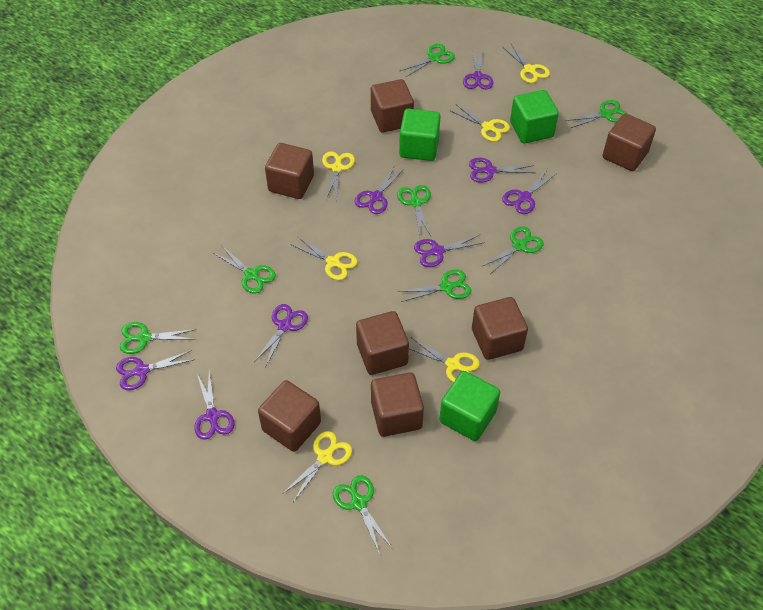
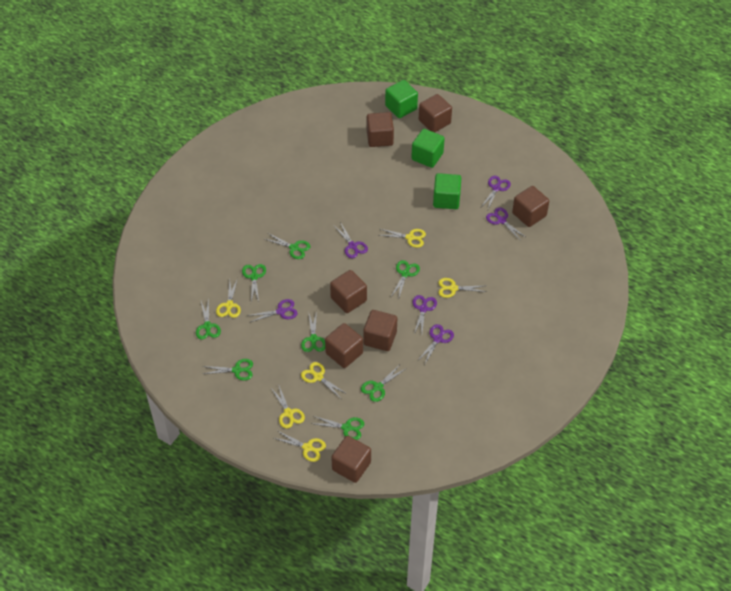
purple scissors: [116,350,193,390] [194,370,235,440] [254,304,308,367] [354,165,404,214] [414,235,485,267] [463,49,493,89] [469,158,535,183] [502,170,556,214] = 8 -> [247,299,298,322] [334,222,368,258] [413,295,437,334] [417,324,454,365] [481,176,511,209] [486,207,527,241] = 6

